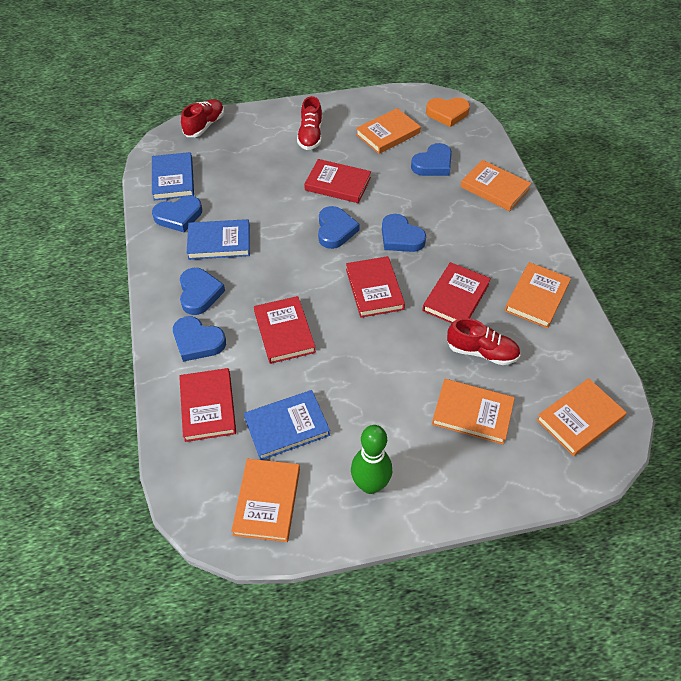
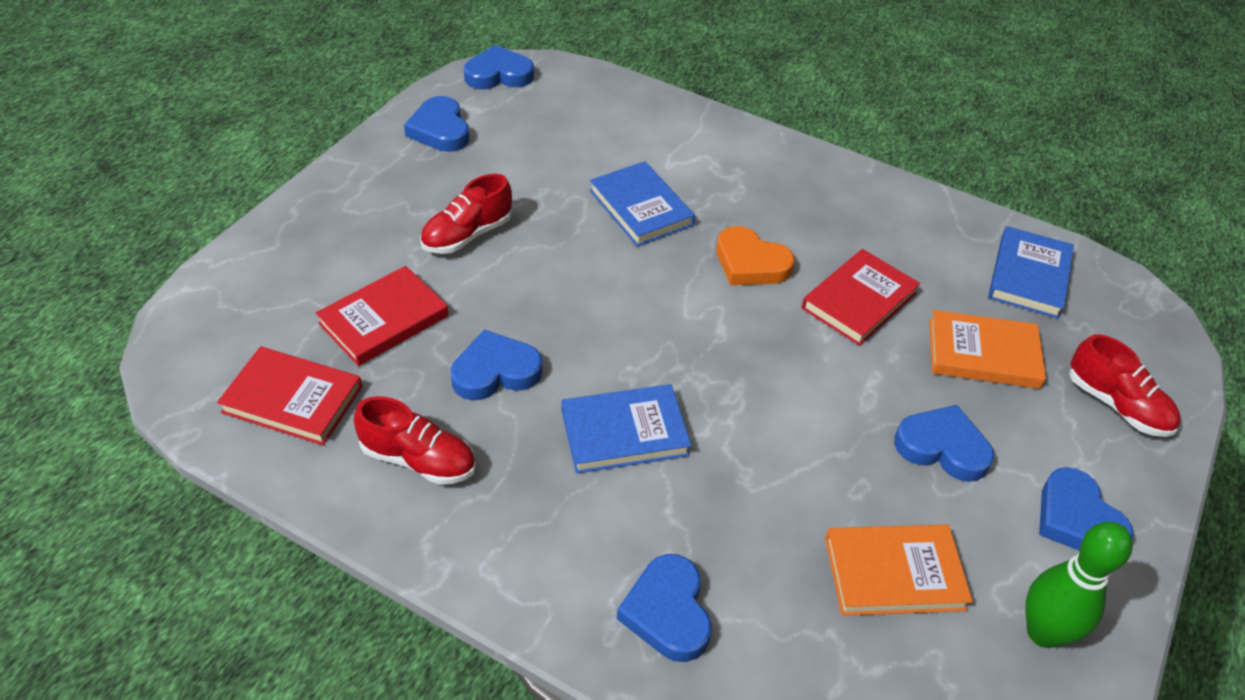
orange book: [231,459,300,542] [356,108,421,154] [432,379,515,445] [460,160,531,211] [505,262,571,328] [536,378,627,456] = 6 -> [825,525,973,616] [929,310,1046,389] = 2
red book: [179,368,236,442] [254,296,316,364] [304,159,371,203] [346,256,405,318] [422,262,491,323] = 5 -> [217,346,362,445] [316,266,449,366] [802,249,920,346] = 3

